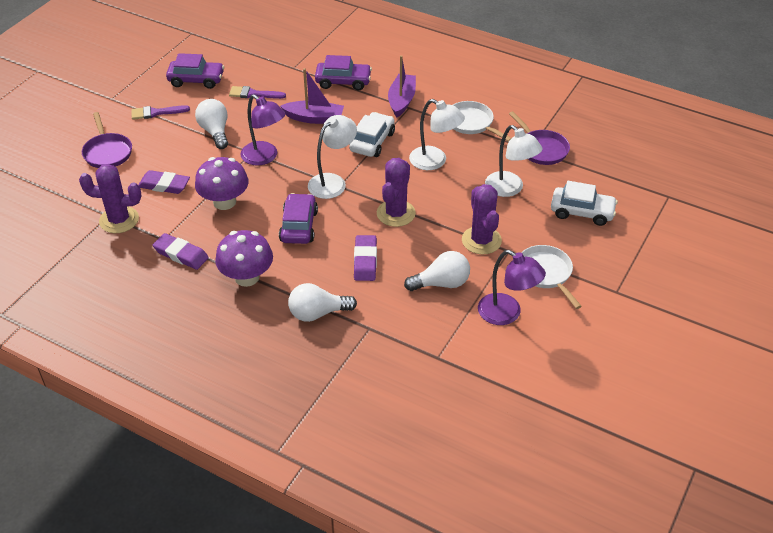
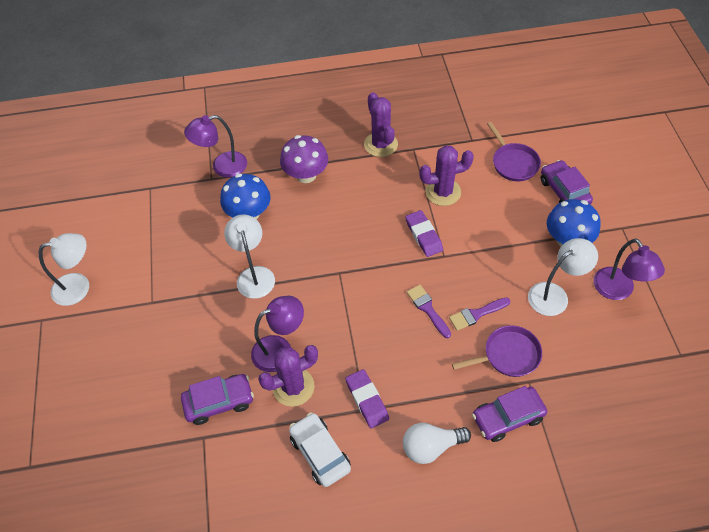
blue mushroom: none = 0 -> [220,173,271,219] [547,199,601,246] = 2
purple boat: [280,68,344,124] [388,55,416,117] = 2 -> none = 0
purple eraser: [138,170,190,194] [153,233,209,270] [354,235,377,281] = 3 -> [345,369,389,428] [405,210,443,257] = 2
purple lamp: [240,94,285,166] [478,250,546,325] = 2 -> [184,115,247,177] [251,296,304,372] [594,239,665,300] = 3
purple mushroom: [195,157,249,210] [215,230,273,287] = 2 -> [280,135,328,183] = 1
white car: [349,112,395,157] [551,181,618,226] = 2 -> [289,412,351,487] = 1
white light bulb: [195,99,228,149] [288,283,357,322] [404,251,470,291] = 3 -> [403,423,471,464] = 1
white pan: [453,101,511,142] [521,245,582,309] = 2 -> none = 0

